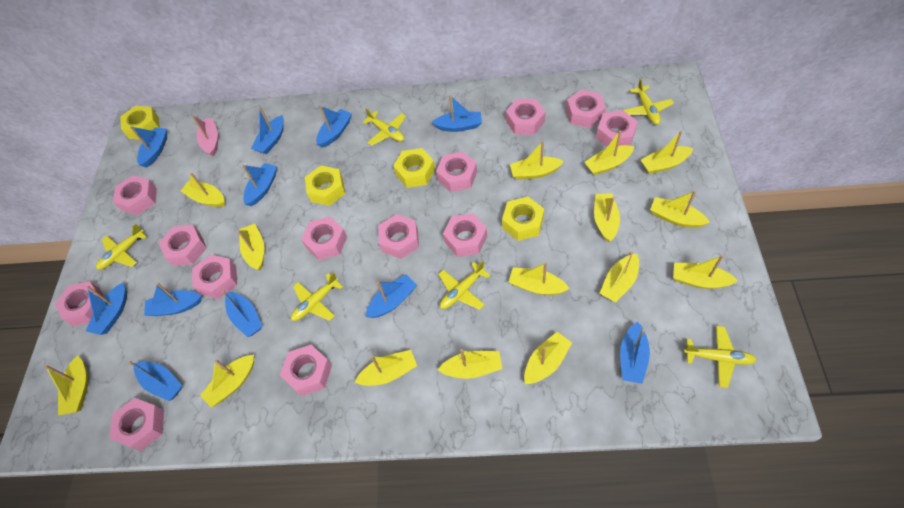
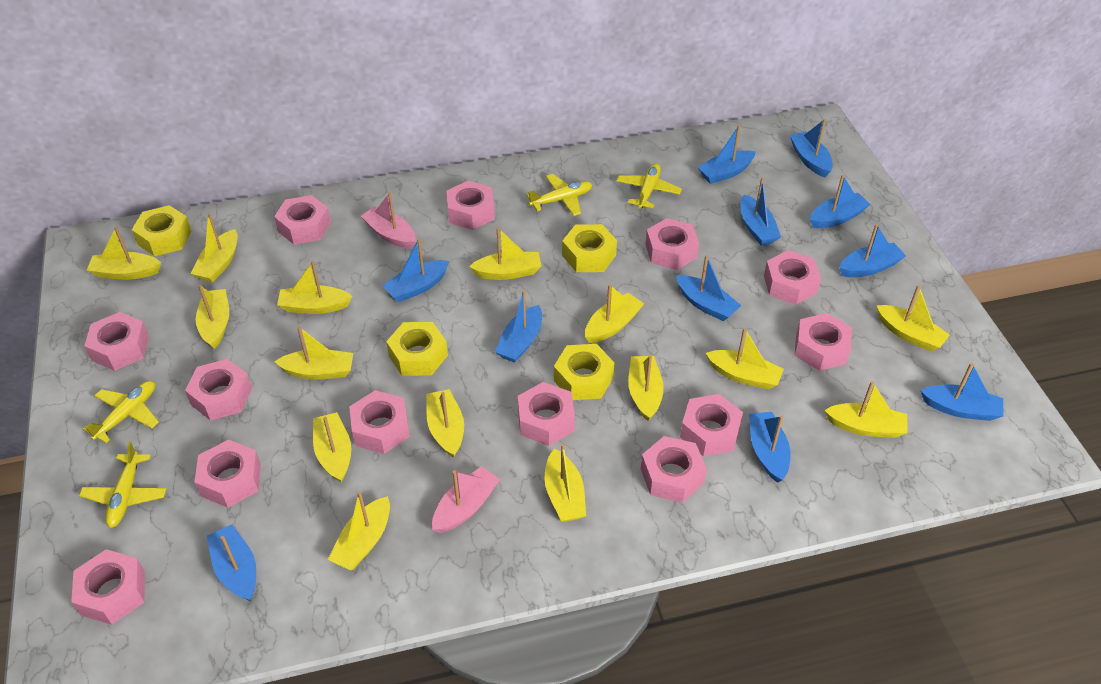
pink boat: [192,115,218,157] = 1 -> [361,192,416,249] [432,466,500,533] = 2
yellow plane: [96,224,147,270] [291,272,343,321] [362,108,406,146] [438,261,491,310] [623,78,674,125] [684,326,757,388] = 6 -> [79,442,166,528] [83,381,159,443] [526,174,592,216] [616,163,682,209] = 4

